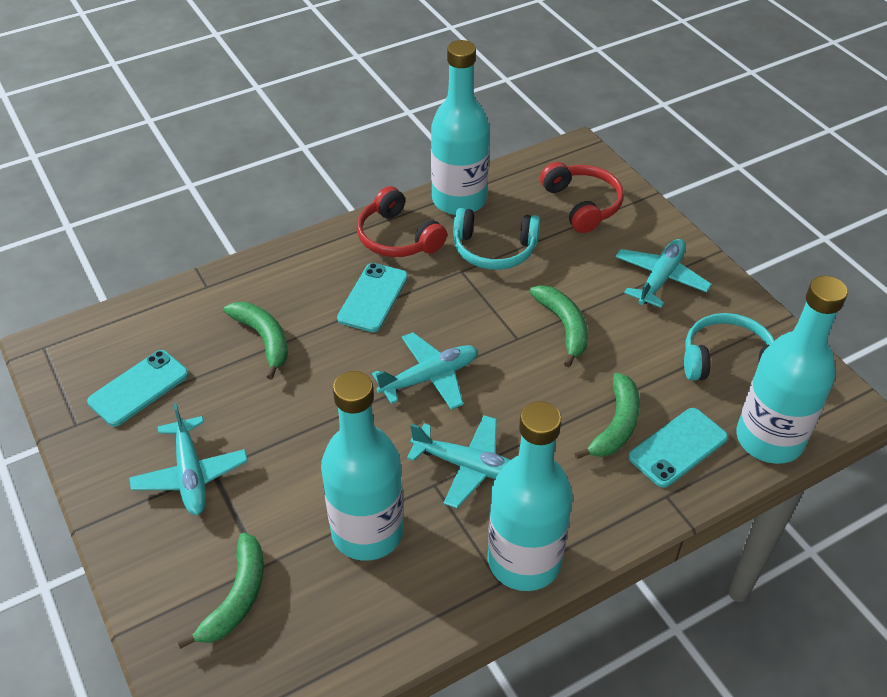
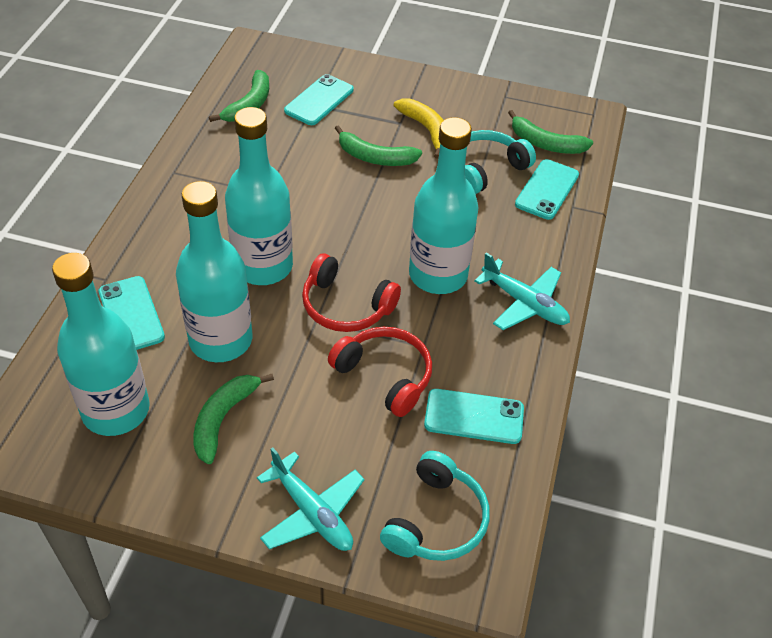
turquoise phone: [87,350,189,427] [337,263,408,332] [629,408,728,488] = 3 -> [98,276,165,350] [284,74,353,125] [424,389,524,444] [515,159,579,220] = 4
turquoise plane: [129,403,248,515] [372,332,478,410] [407,415,510,508] [615,239,712,308] = 4 -> [257,447,365,551] [474,252,570,330] = 2
yellow banana: none = 0 -> [394,99,444,159] = 1

